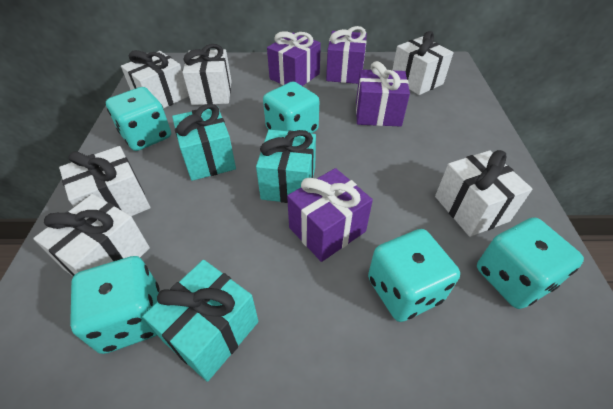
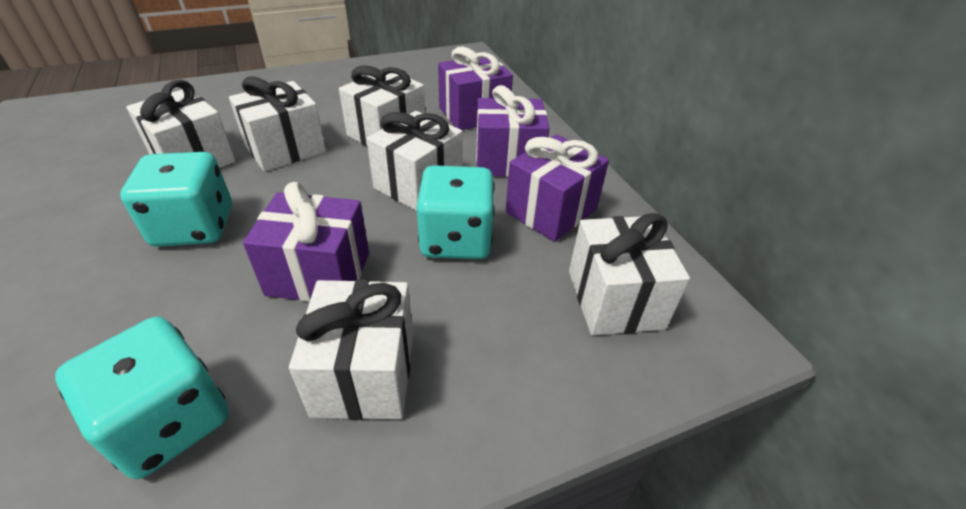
turquoise dice: [70,256,159,354] [106,87,171,151] [263,82,319,134] [368,229,460,322] [477,217,584,309] = 5 -> [55,317,229,479] [120,152,232,247] [417,165,495,259] = 3
turquoise gift: [143,260,259,382] [172,103,236,181] [256,130,316,203] = 3 -> none = 0

